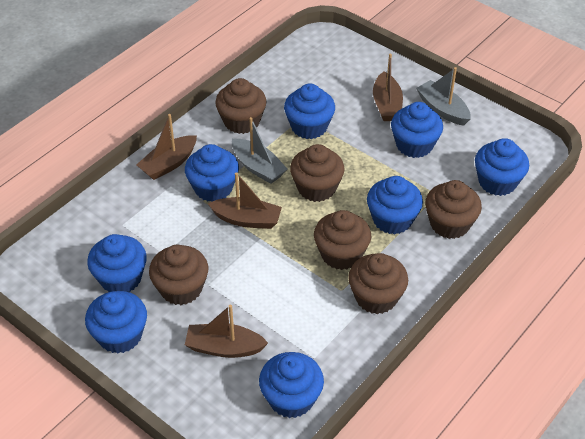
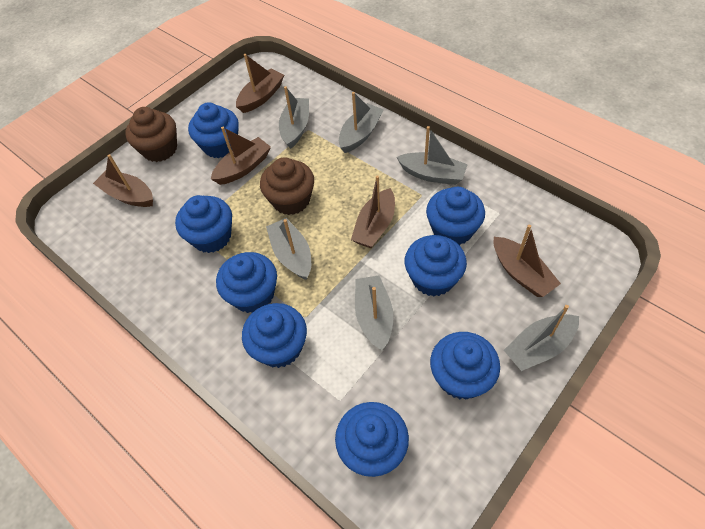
brown boat: [136,114,197,180] [185,305,268,358] [208,172,282,229] [373,54,403,121] = 4 -> [93,154,153,207] [211,127,271,185] [236,54,284,113] [351,175,395,248] [494,225,561,297] = 5
brown cupcake: [149,245,208,305] [215,78,267,134] [290,144,345,202] [314,210,371,270] [348,253,408,314] [425,180,482,239] = 6 -> [125,107,177,162] [260,157,314,215] = 2
grey boat: [232,117,288,184] [416,67,471,126] = 2 -> [266,218,311,280] [279,86,309,149] [339,92,384,153] [355,275,394,350] [396,126,468,185] [504,305,579,371] = 6

